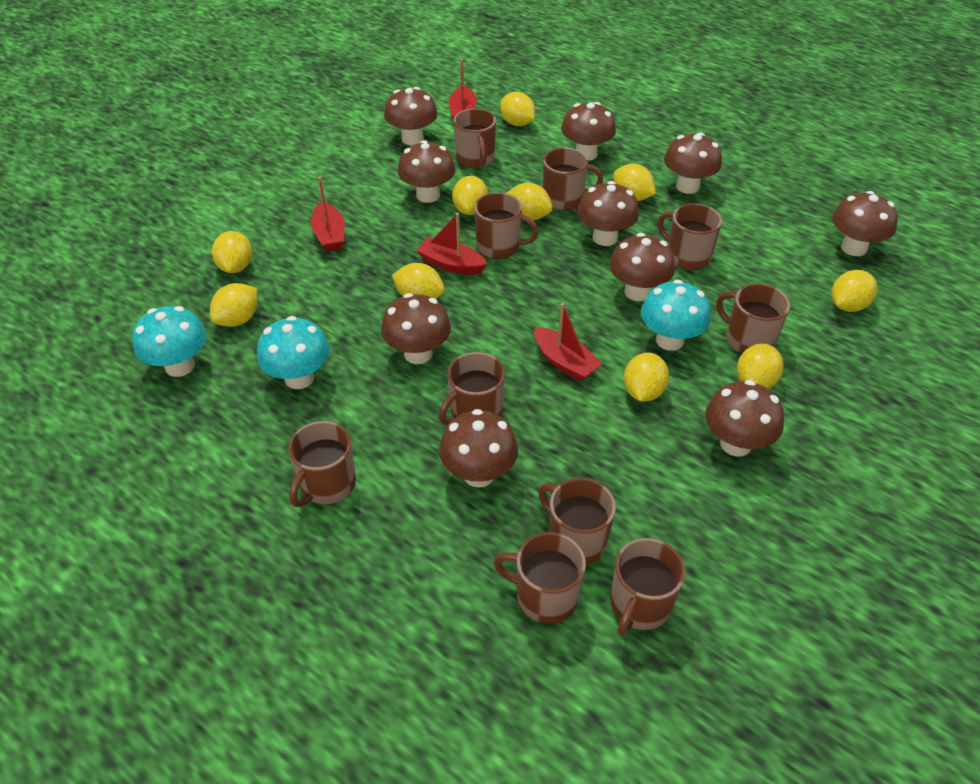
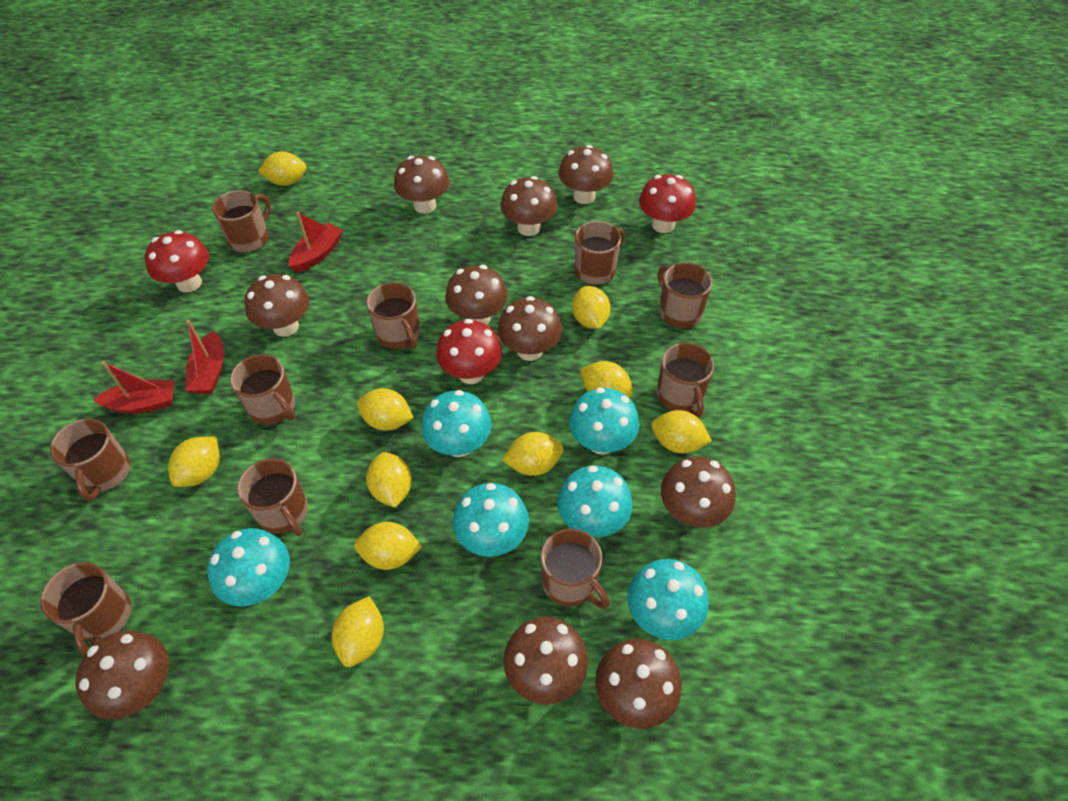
red boat: [311,177,345,252] [416,213,487,275] [449,58,477,120] [534,303,602,382] = 4 -> [93,361,175,414] [185,320,224,394] [289,212,343,272] = 3
red mushroom: none = 0 -> [145,230,209,293] [436,319,502,384] [639,175,696,233] = 3
turquoise mushroom: [132,306,206,377] [257,316,329,389] [641,280,710,351] = 3 -> [207,528,290,606] [421,390,491,457] [453,483,529,557] [557,465,633,537] [569,388,639,455] [627,559,709,640] = 6

